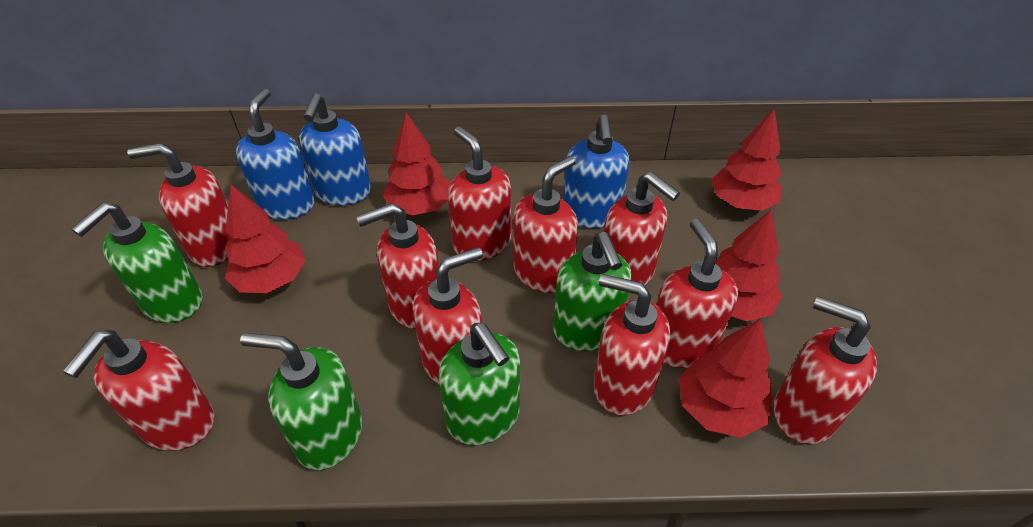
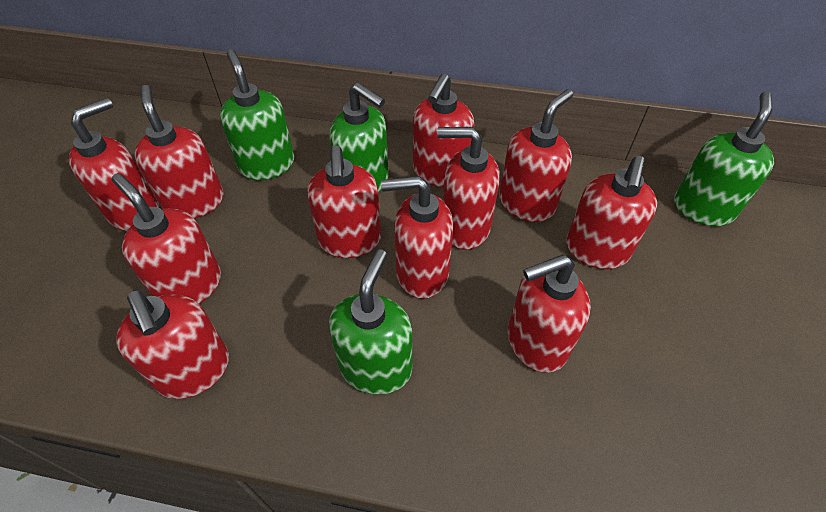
blue soap dispenser: [236,89,315,220] [299,93,371,206] [563,115,629,228] = 3 -> none = 0
red soap dispenser: [63,330,214,451] [127,143,230,267] [356,203,439,329] [413,247,483,385] [448,127,511,261] [513,156,578,293] [594,274,670,415] [604,172,680,286] [657,219,738,368] [774,296,877,444] = 10 -> [69,98,159,231] [112,173,221,304] [116,290,229,399] [134,85,223,218] [307,145,381,258] [381,176,453,299] [413,74,474,187] [437,127,500,250] [499,89,573,222] [507,255,591,373] [566,156,657,269] = 11
red tree: [225,185,306,293] [382,113,451,215] [679,318,773,438] [712,109,782,211] [715,209,782,321] = 5 -> none = 0

